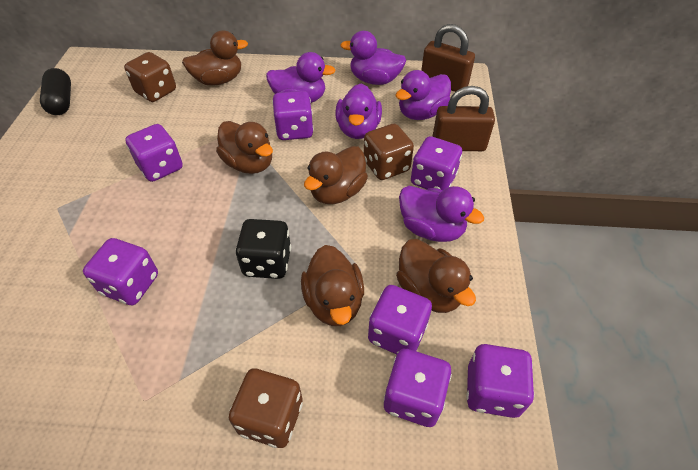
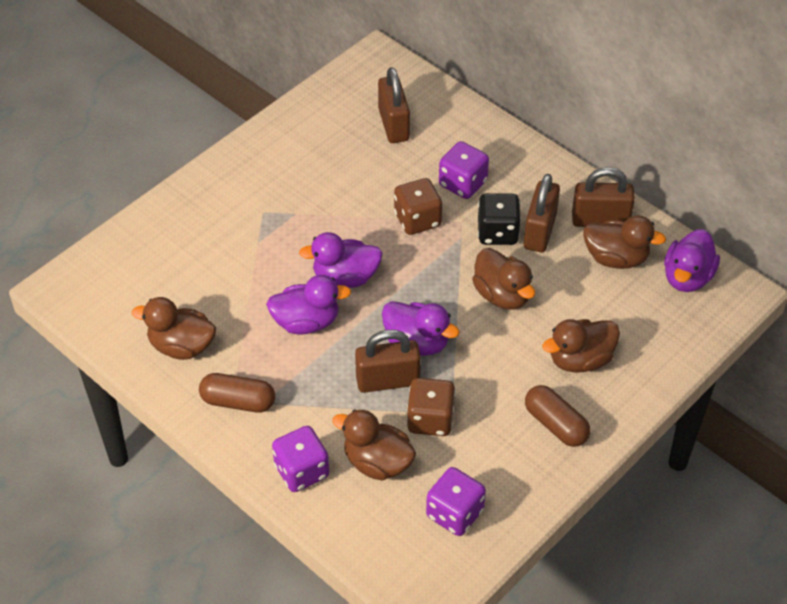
black capsule: [40,68,71,115] = 1 -> none = 0
brown capsule: none = 0 -> [199,373,275,413] [525,385,590,447] = 2
brown dice: [124,52,176,102] [229,369,303,448] [364,124,414,180] = 3 -> [394,178,442,235] [407,378,455,436] = 2
brown padlock: [421,24,475,92] [432,86,495,151] = 2 -> [355,330,421,393] [378,67,410,143] [524,174,560,252] [572,167,635,227] = 4
purple dice: [83,238,158,305] [125,124,183,182] [272,91,314,140] [368,285,432,355] [383,349,452,427] [411,136,462,190] [466,344,534,418] = 7 -> [272,426,329,492] [426,467,486,536] [439,141,489,199] = 3
purple duck: [266,52,336,103] [335,84,382,139] [340,31,406,85] [395,70,451,120] [399,186,484,242] = 5 -> [266,275,351,334] [299,232,383,288] [382,301,460,356] [664,229,720,292] = 4

